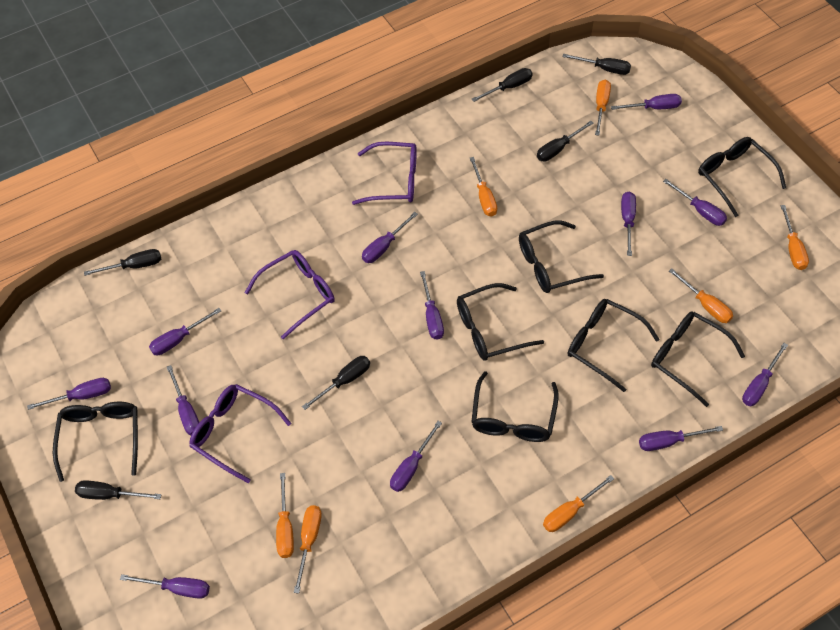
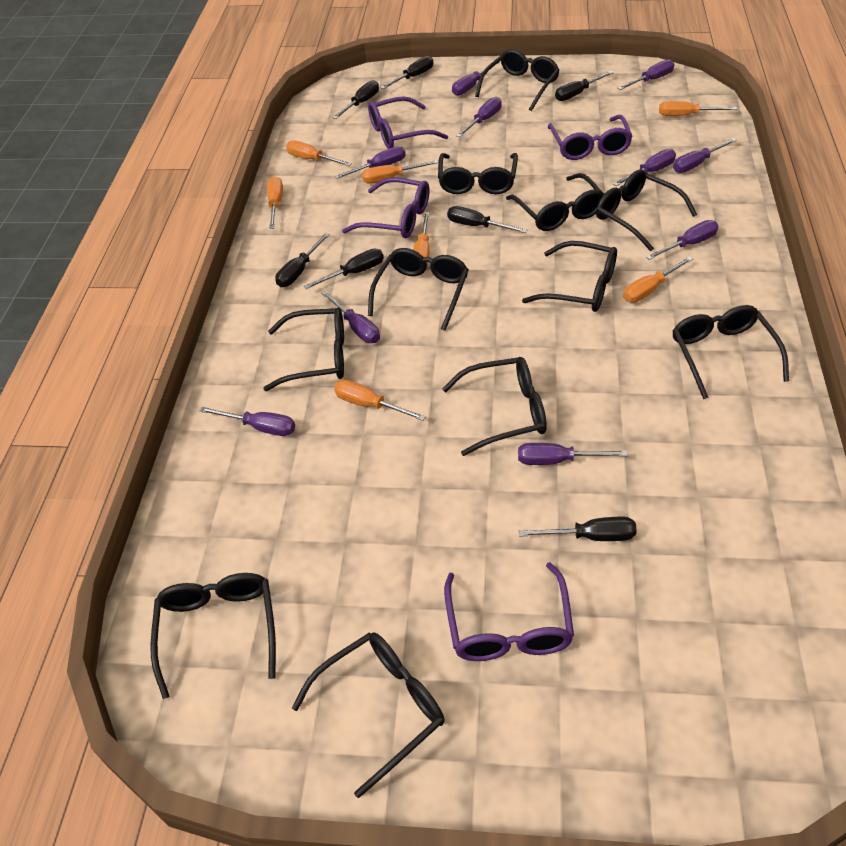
black glasses: [53,402,138,482] [457,283,544,360] [471,371,559,442] [519,220,604,293] [568,299,660,392] [651,311,745,407] [698,137,786,217] = 7 -> [151,573,276,699] [264,308,344,391] [292,632,444,798] [368,248,469,331] [438,153,518,194] [442,357,547,456] [475,49,560,111] [506,173,604,231] [522,241,617,312] [596,169,697,251] [672,305,789,399] = 11
black screwdriver: [75,480,162,500] [84,249,161,276] [302,356,370,410] [472,68,533,102] [537,121,594,162] [562,54,631,75] = 6 -> [275,233,330,287] [304,249,384,289] [333,80,379,119] [380,56,433,89] [447,206,527,233] [519,517,637,541] [555,71,614,101] = 7
purple glasses: [189,384,291,483] [245,250,335,339] [352,142,417,205] = 3 -> [342,178,430,238] [368,96,448,149] [444,562,574,661] [548,115,633,160] = 4
purple screwdriver: [27,378,111,410] [120,574,210,599] [149,308,221,355] [167,365,199,435] [362,212,418,263] [390,421,442,492] [420,271,444,340] [611,94,682,110] [621,192,636,256] [639,426,723,451] [663,179,727,226] [742,343,788,406] = 12 -> [200,407,295,436] [322,290,380,343] [335,146,406,179] [452,62,500,96] [456,97,502,137] [518,443,628,465] [613,149,676,186] [618,59,674,90] [646,220,718,260] [673,138,737,173] = 10

